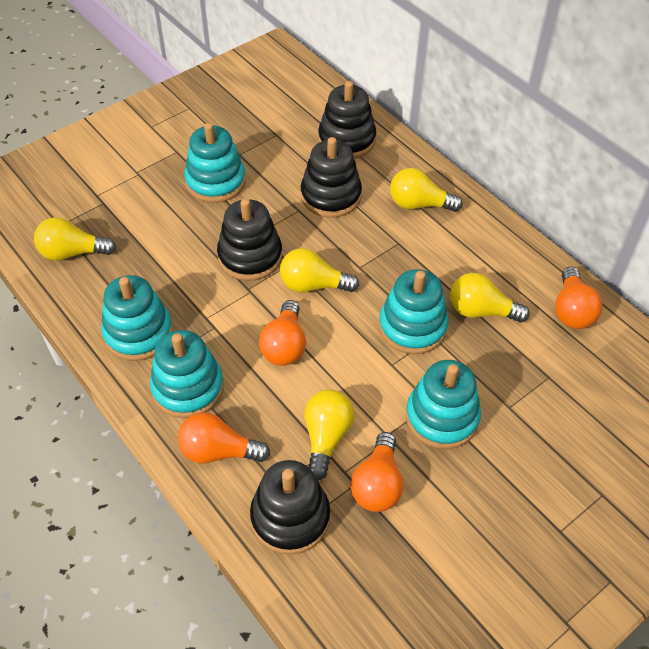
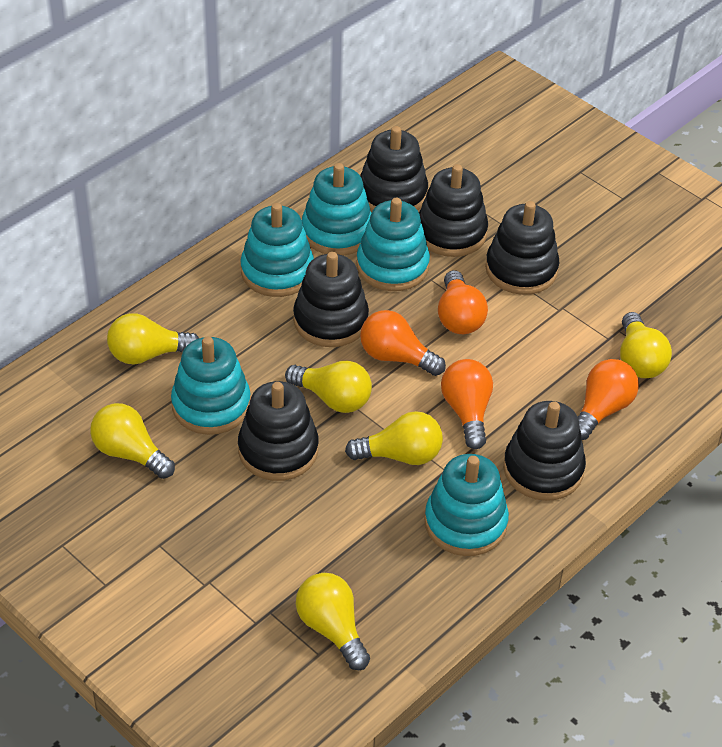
black stacking toy: [217,198,282,281] [250,460,330,555] [301,137,362,218] [318,81,376,159] = 4 -> [238,381,319,481] [293,252,369,347] [360,126,428,212] [419,164,488,257] [485,201,559,295] [503,401,586,501] = 6
yellow light bulb: [34,217,116,261] [280,248,359,293] [305,390,354,480] [390,168,463,212] [450,273,530,322] = 5 -> [90,403,175,479] [107,313,199,364] [285,361,372,413] [296,573,370,670] [345,411,443,465] [620,312,672,378] = 6

